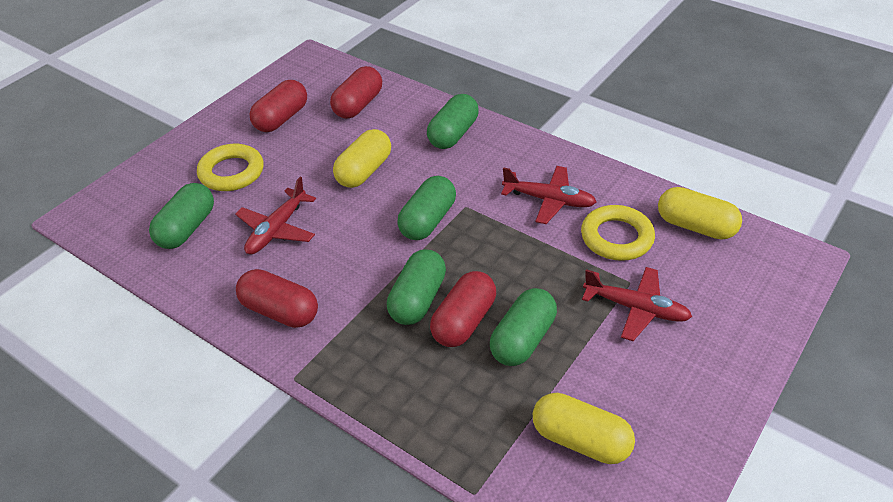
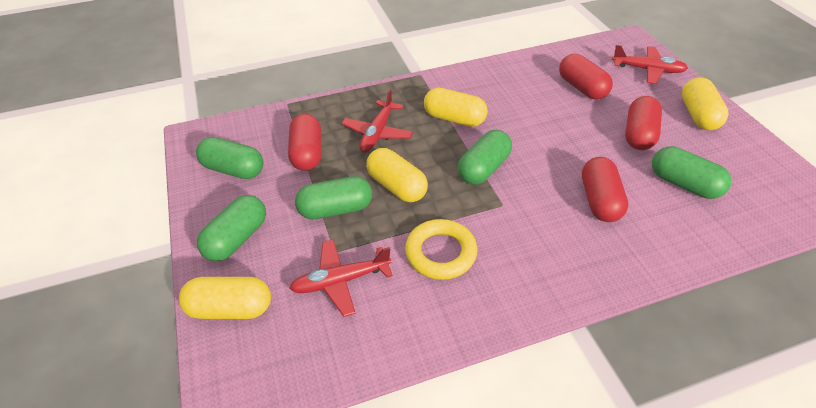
yellow capsule: [333,129,391,188] [533,393,635,464] [658,187,742,240] = 3 -> [179,277,271,319] [366,148,428,202] [424,88,488,127] [682,77,729,130] = 4
yellow ring: [197,144,264,191] [581,205,655,261] = 2 -> [405,219,477,280] = 1

